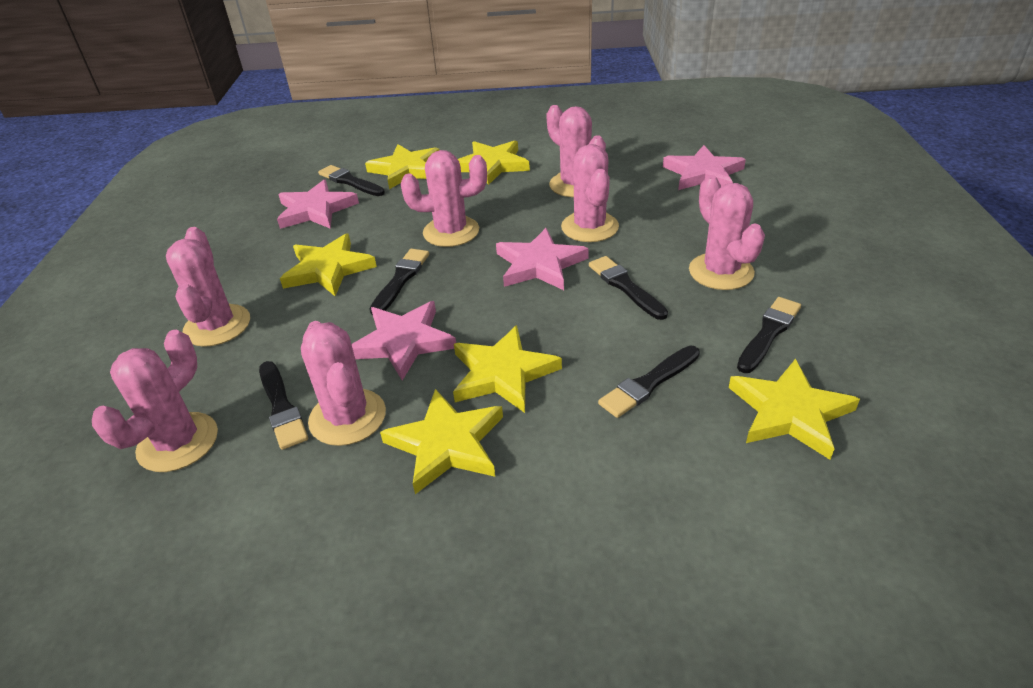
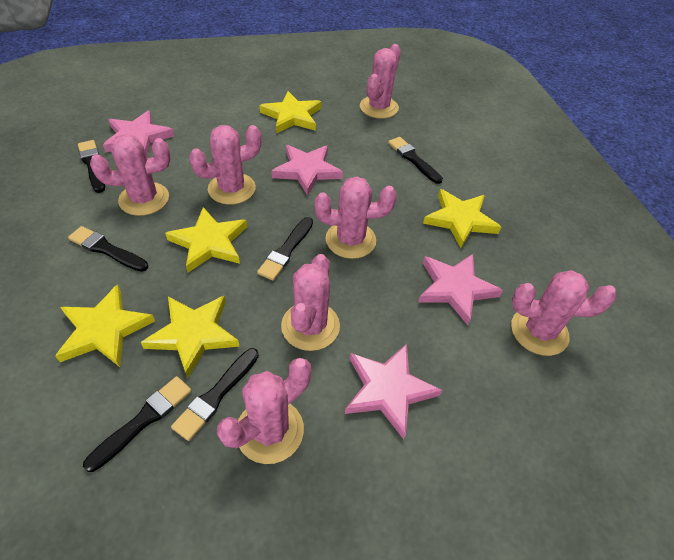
yellow star: [280,233,377,296] [365,144,439,189] [380,389,503,494] [453,325,562,413] [458,141,530,185] [729,359,860,460] = 6 -> [55,284,155,367] [141,296,240,378] [165,207,247,273] [259,91,321,134] [423,189,501,248] = 5

